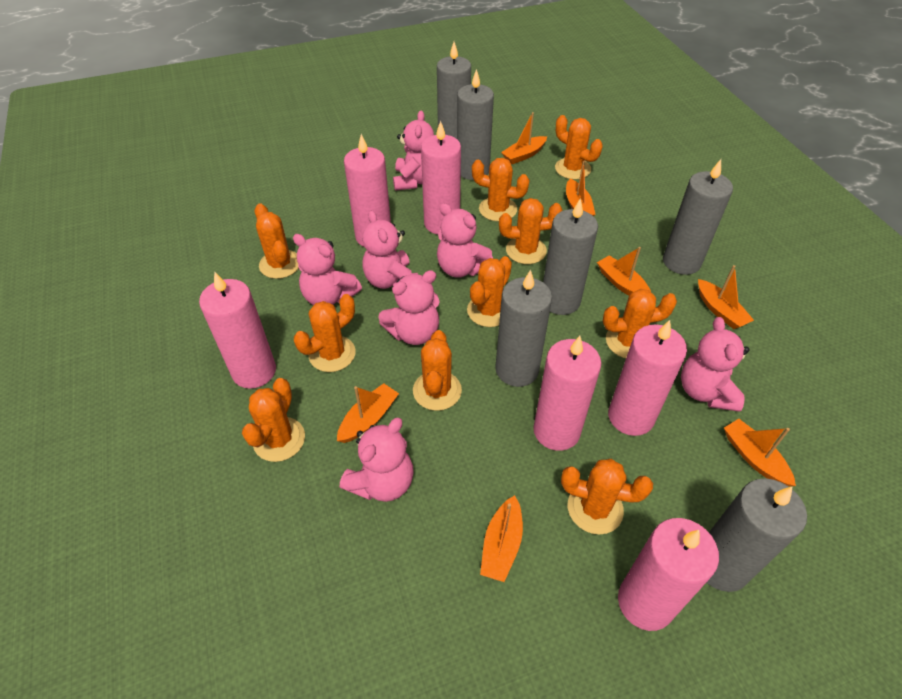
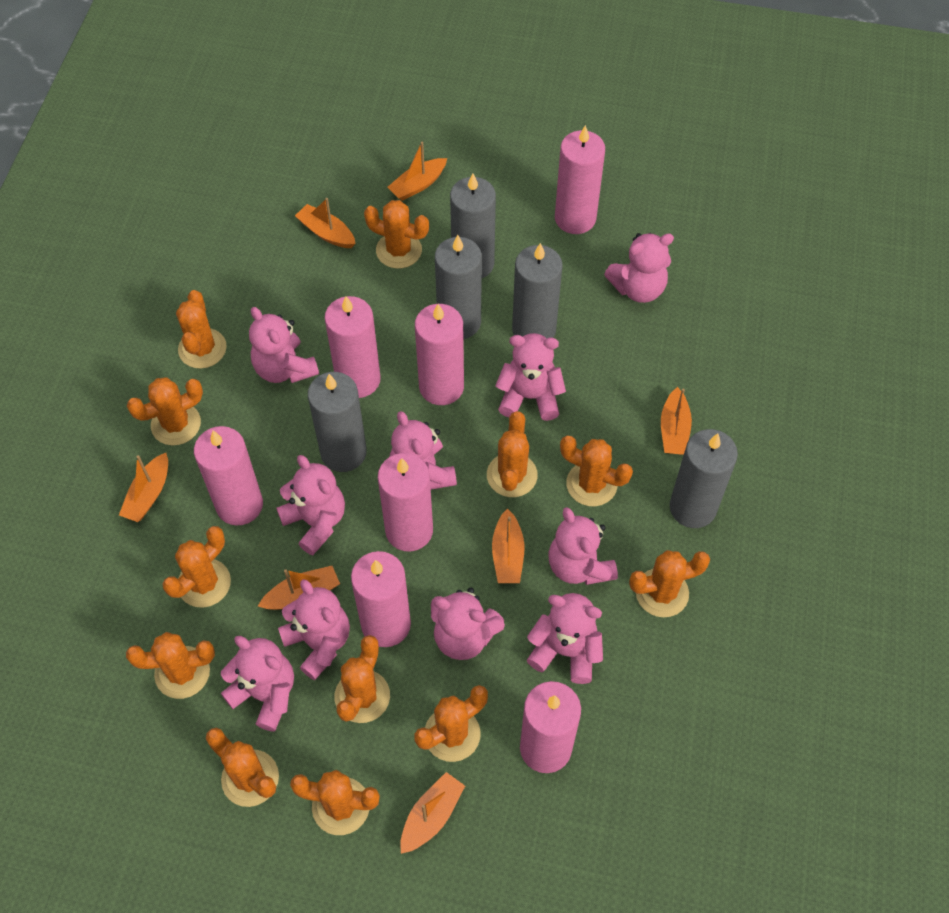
grey candle: [437,42,471,139] [457,69,494,180] [495,269,552,387] [543,198,598,315] [663,159,733,275] [706,478,807,592] = 6 -> [308,372,367,472] [435,235,482,339] [450,173,496,279] [512,243,563,338] [670,429,738,528] = 5
orange cactus: [242,378,305,462] [255,204,299,279] [294,294,355,372] [413,330,462,411] [467,256,512,327] [472,158,529,222] [499,198,562,264] [555,115,603,180] [561,459,653,535] [603,289,677,358] = 10 -> [126,632,215,699] [127,378,203,445] [162,526,231,607] [176,290,227,369] [206,728,279,807] [290,770,380,835] [334,635,390,723] [364,200,429,269] [414,685,488,762] [487,411,538,497] [560,436,633,506] [629,550,710,617] = 12
pink candle: [199,272,276,389] [344,134,391,247] [421,121,461,235] [534,336,601,451] [608,320,687,436] [618,518,719,631] = 6 -> [194,426,263,525] [325,296,381,398] [351,551,411,647] [378,453,433,551] [415,304,464,405] [520,681,581,773] [555,125,605,234] = 7
pink teddy bear: [293,234,362,305] [340,418,413,502] [362,210,418,289] [378,270,440,345] [393,110,434,191] [437,203,493,278] [681,317,750,412] = 7 -> [221,636,294,732] [249,307,319,383] [276,455,345,555] [278,579,350,680] [390,411,457,489] [431,588,505,660] [495,333,566,421] [527,593,603,684] [548,507,618,585] [604,233,674,303] = 10

